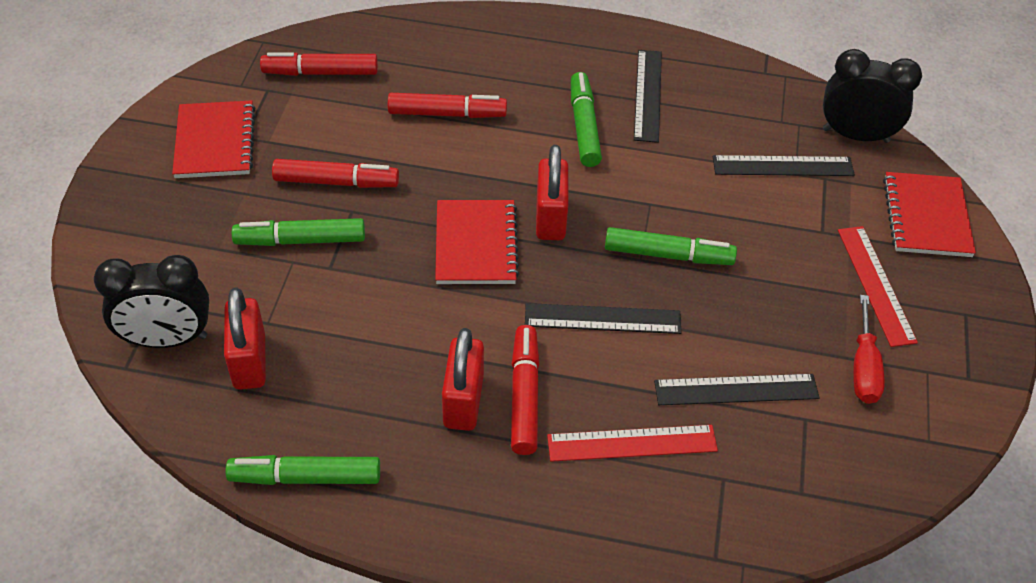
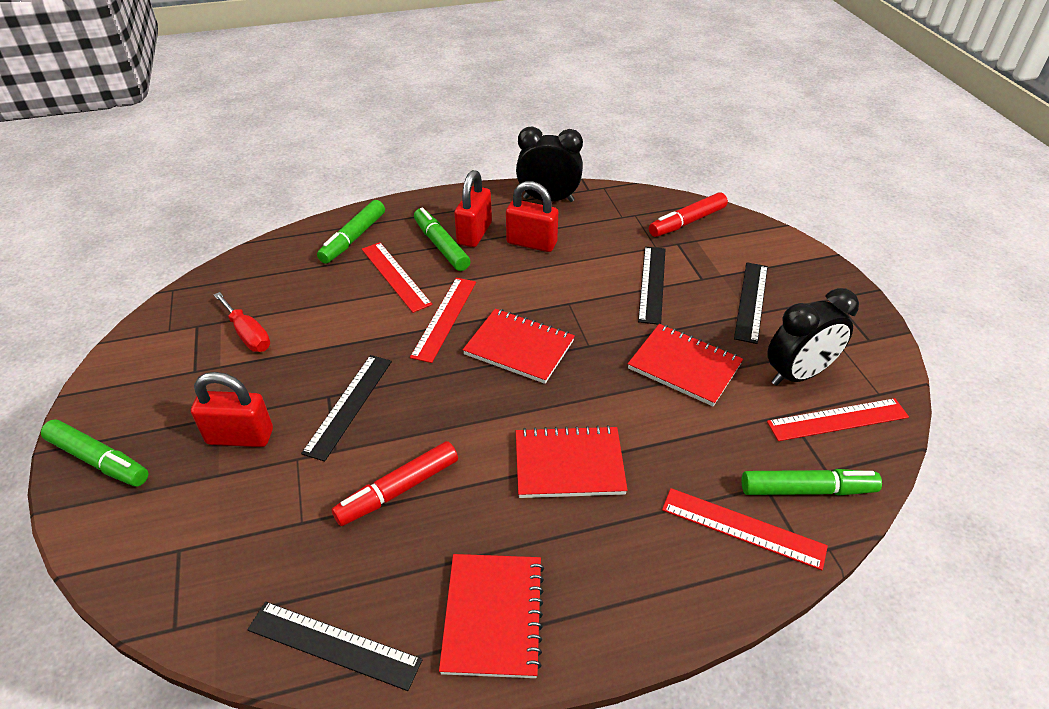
red marker: [260,52,378,76] [272,159,399,188] [388,93,507,118] [511,325,540,455] = 4 -> [331,441,458,526] [649,192,728,237] = 2
red notebook: [172,100,255,178] [435,200,519,284] [883,172,976,257] = 3 -> [439,554,544,678] [463,309,575,384] [516,425,628,498] [628,324,743,406] = 4
red ruler: [547,425,718,462] [838,226,918,347] = 2 -> [362,242,432,313] [410,278,476,363] [662,488,828,570] [767,398,909,441] = 4

